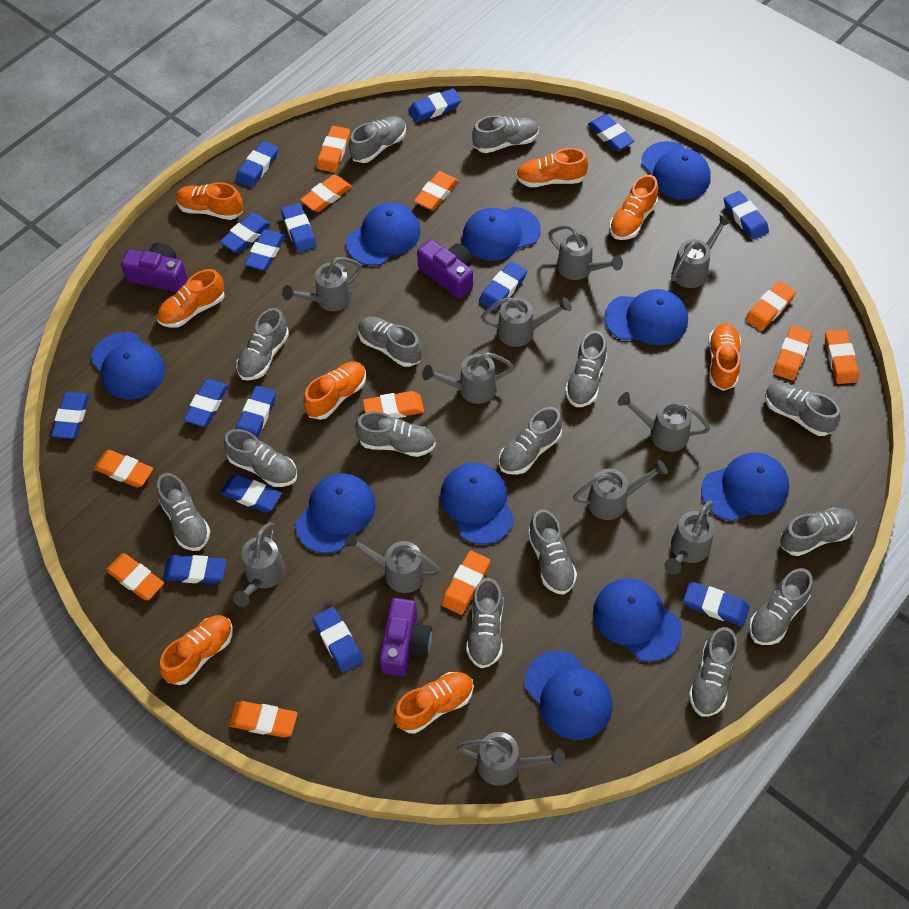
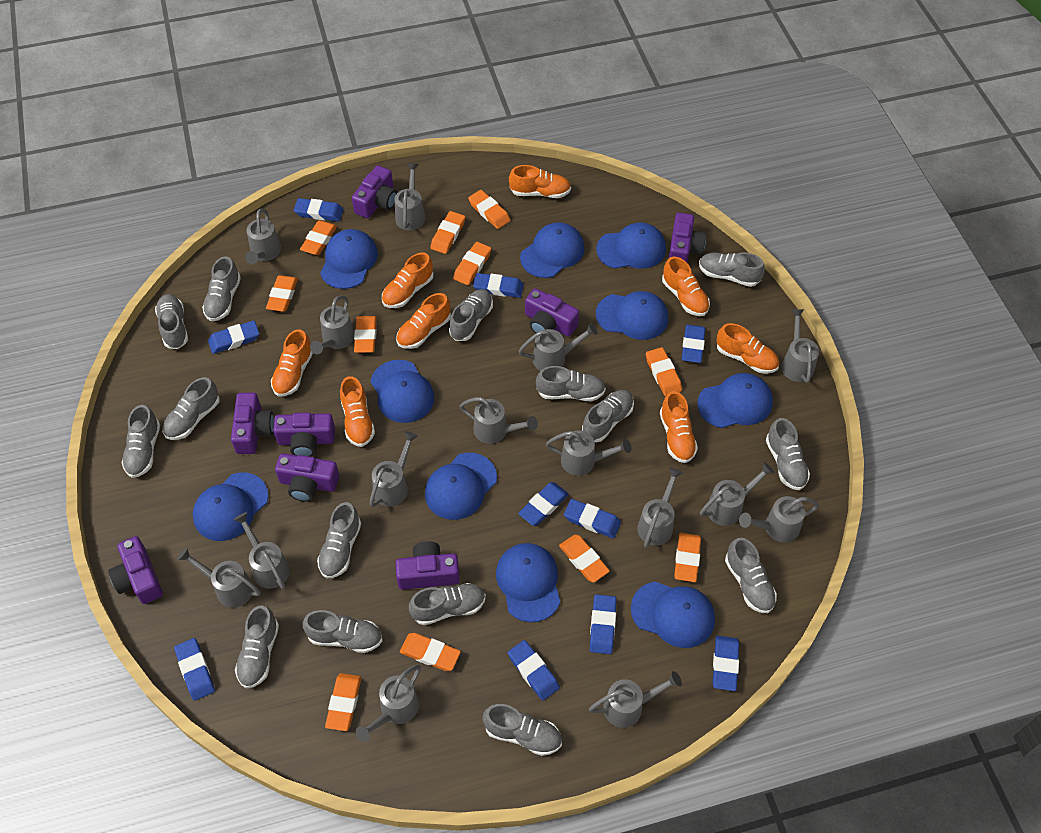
blue eraser: [51,392,89,439] [163,555,227,584] [184,379,228,427] [220,213,271,252] [220,474,282,513] [236,141,278,188] [236,386,276,438] [244,229,285,270] [281,203,317,253] [312,607,364,673] [408,89,461,122] [479,261,527,312] [588,114,634,151] [683,581,750,626] [724,191,769,240] = 15 -> [174,638,215,701] [208,320,259,354] [294,198,344,221] [473,273,524,298] [508,640,560,700] [518,482,569,526] [564,499,621,538] [589,594,617,654] [682,324,705,363] [713,636,739,691] = 10
grey watering can: [233,522,285,607] [282,257,362,311] [344,532,442,593] [422,352,513,404] [457,732,565,786] [481,297,572,347] [548,225,623,280] [573,460,668,520] [618,392,710,452] [664,500,715,575] [671,215,732,288] = 11 -> [177,547,261,608] [233,512,290,589] [245,209,281,264] [310,296,354,354] [356,665,421,742] [369,431,418,507] [395,163,425,230] [460,397,538,444] [519,323,598,371] [546,430,631,476] [589,671,682,728] [637,468,683,548] [700,462,775,526] [739,496,819,542] [781,309,819,383] = 15
purple camera: [121,243,187,292] [379,598,432,676] [417,240,473,298] = 3 -> [108,536,163,604] [231,393,274,454] [273,412,335,457] [275,453,339,502] [352,165,397,218] [395,541,460,590] [525,288,579,337] [669,213,706,263] = 8

